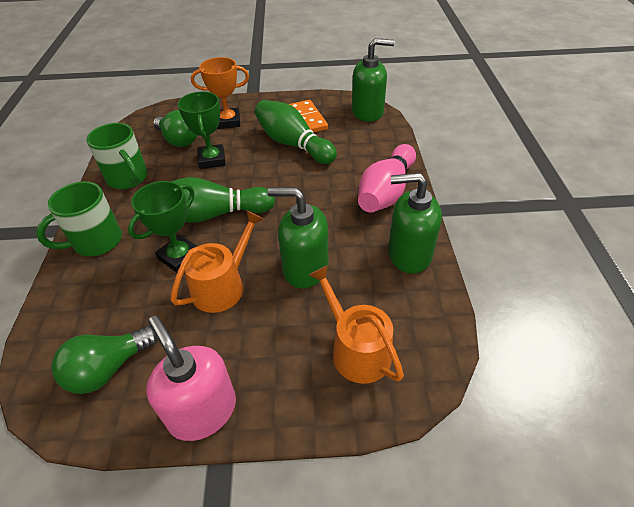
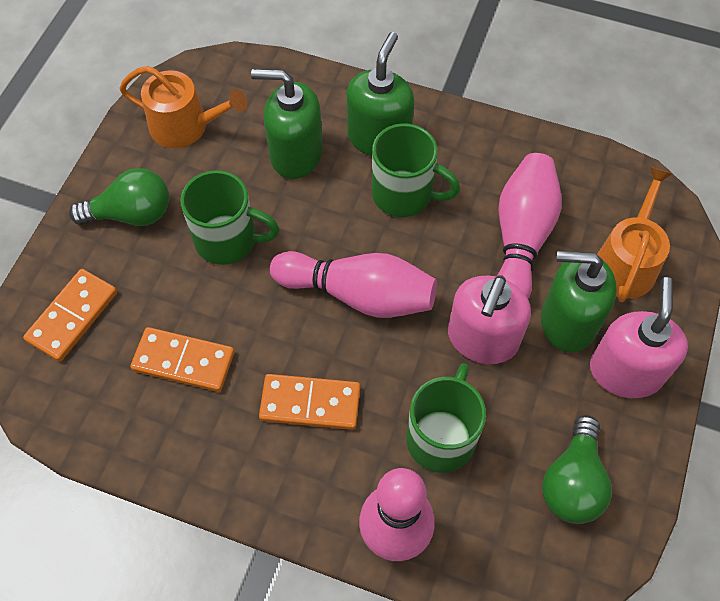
green bowling pin: [171,177,275,223] [255,100,337,164] = 2 -> none = 0
green mug: [36,181,122,256] [87,123,148,189] = 2 -> [181,170,279,265] [372,123,460,217] [406,363,486,473] = 3
green trophy: [128,181,198,273] [178,91,226,169] = 2 -> none = 0
orange domino: [289,100,328,133] = 1 -> [23,269,117,362] [130,327,234,392] [259,374,360,430] = 3
orange trophy: [191,57,249,129] = 1 -> none = 0
pink bowling pin: [358,144,416,213] = 1 -> [270,251,437,318] [359,468,434,561] [497,153,562,299] = 3
pink soap dispenser: [146,316,236,441] = 1 -> [448,275,531,364] [590,277,688,398] = 2

